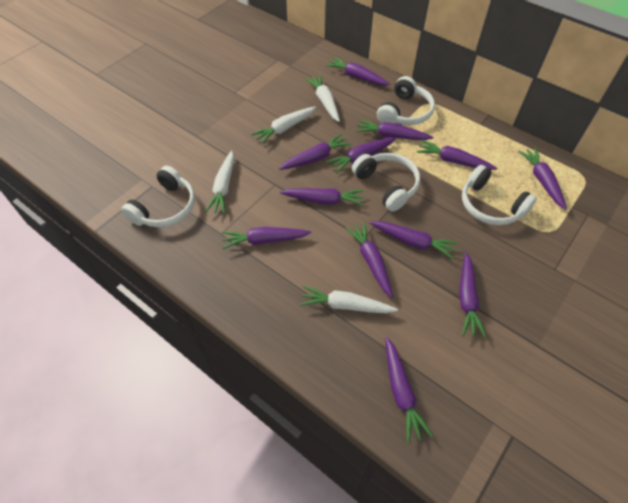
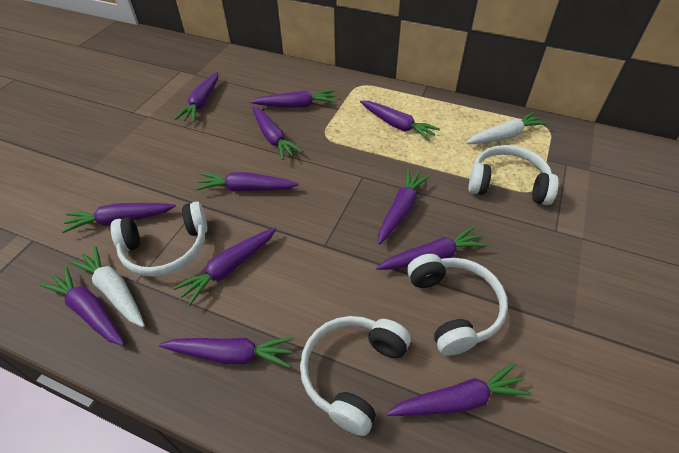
white carrot: [205,151,234,214] [251,106,316,145] [300,286,398,313] [305,75,340,122] = 4 -> [70,246,145,327] [466,112,548,144] = 2

